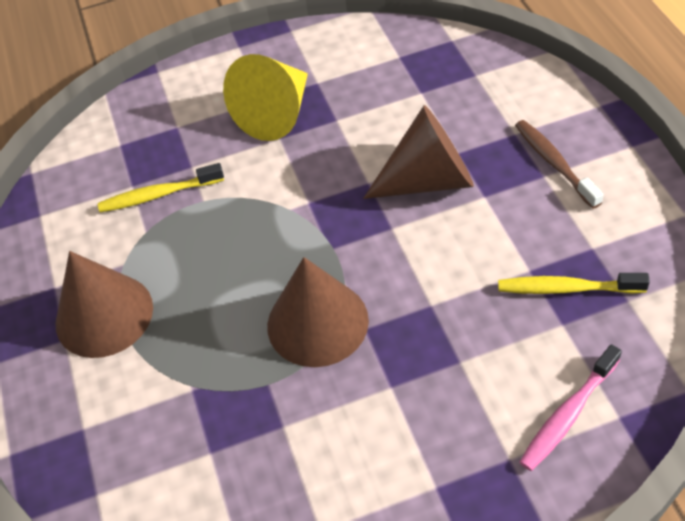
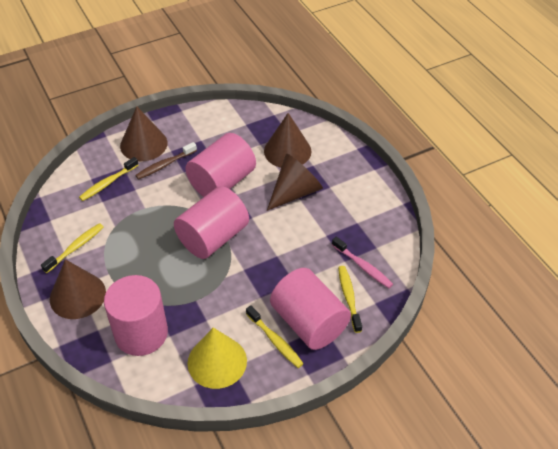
brown cone: [56,251,153,358] [267,257,369,367] [363,105,474,199] = 3 -> [50,259,106,319] [120,106,168,161] [264,113,311,168] [267,154,323,211] = 4
pink cylinder: none = 0 -> [104,275,168,356] [174,186,249,259] [185,133,256,197] [270,268,351,350] = 4
yellow toothbrush: [98,163,224,213] [498,273,650,294] = 2 -> [41,223,103,273] [79,157,138,201] [246,305,304,368] [338,266,362,333] = 4

